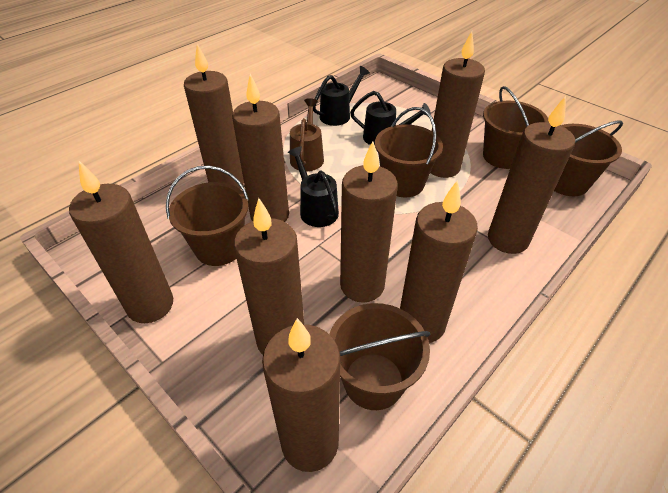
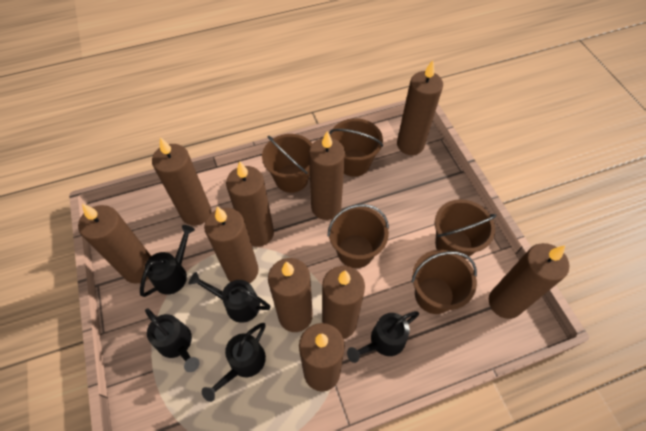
black watering can: [288,147,339,227] [313,66,370,126] [350,91,431,145] = 3 -> [140,225,195,297] [145,309,200,372] [189,272,271,323] [202,323,266,402] [347,311,419,363] = 5
brown candle: [69,161,173,323] [184,44,244,188] [232,74,289,222] [234,198,304,355] [262,318,340,472] [340,141,398,303] [400,180,478,343] [430,32,485,178] [488,96,575,254] = 9 -> [78,204,151,284] [152,137,211,226] [204,206,259,283] [226,161,274,247] [268,258,313,332] [299,323,345,391] [309,131,345,220] [322,266,365,339] [397,60,443,155] [489,243,569,319] = 10
brown watering can: [290,98,324,171] = 1 -> none = 0

